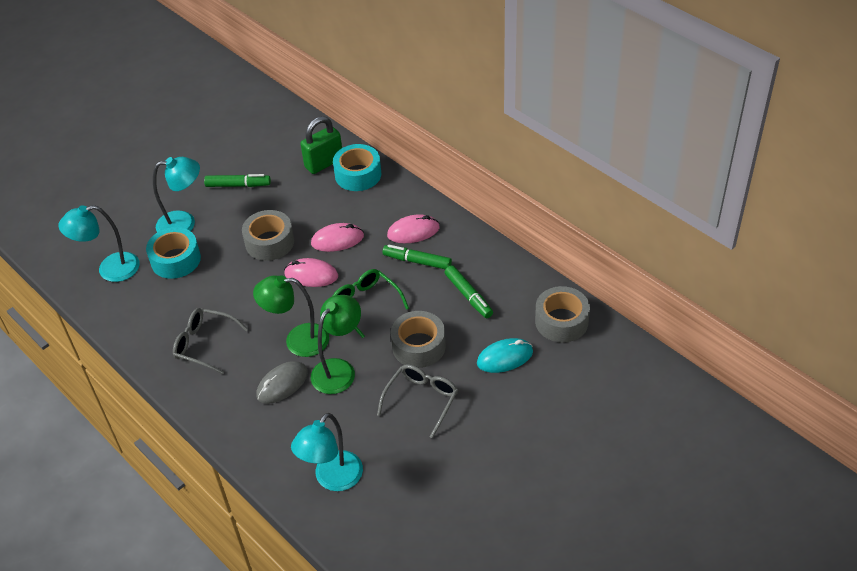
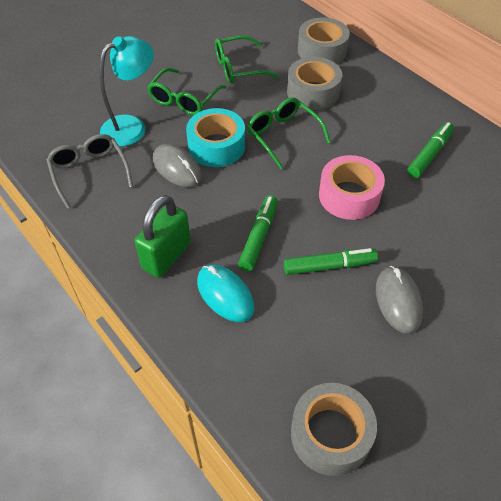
green glasses: [333,269,409,338] = 1 -> [147,68,226,115] [215,35,279,84] [247,98,331,169] = 3
green lamp: [253,275,329,357] [311,295,361,394] = 2 -> none = 0
grey glasses: [173,308,248,374] [377,364,458,438] = 2 -> [47,134,133,209] = 1
grey mouse: [256,361,308,404] = 1 -> [153,144,202,187] [376,266,423,334] = 2
pink mouse: [284,258,338,287] [311,223,364,252] [387,214,440,243] = 3 -> none = 0
pink tape: none = 0 -> [319,155,385,220] = 1
turquoise lamp: [59,205,140,282] [153,157,200,232] [291,413,363,491] = 3 -> [99,36,154,146] = 1
turquoise tape: [146,227,201,279] [333,144,381,191] = 2 -> [186,108,245,167] = 1

